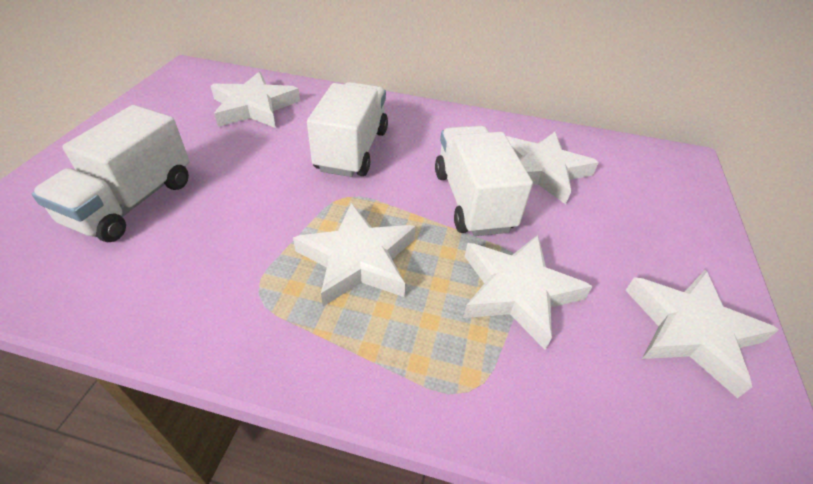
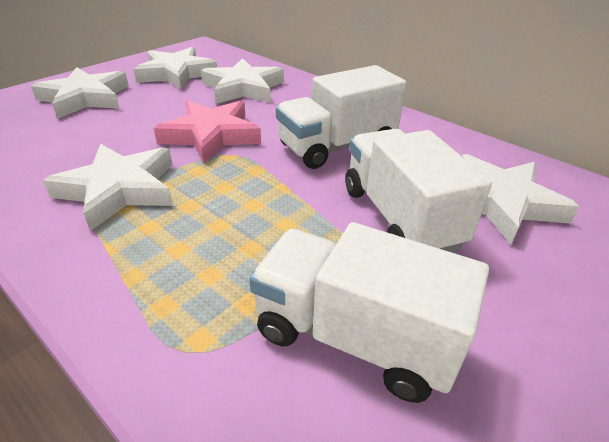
pink star: none = 0 -> [154,100,261,163] = 1

